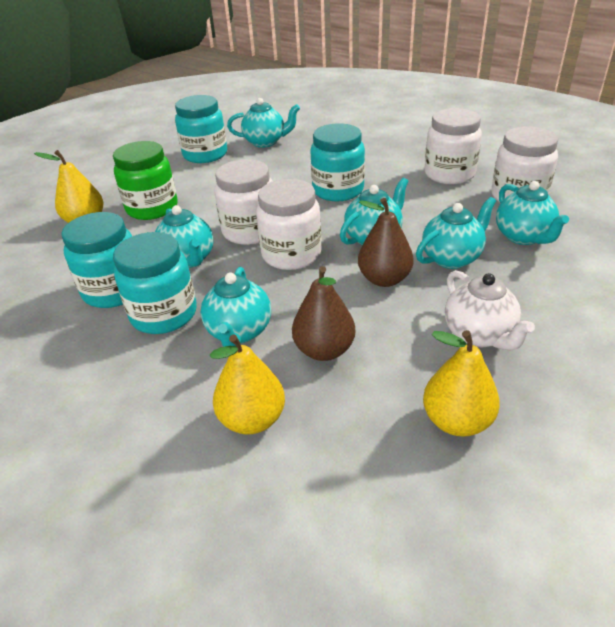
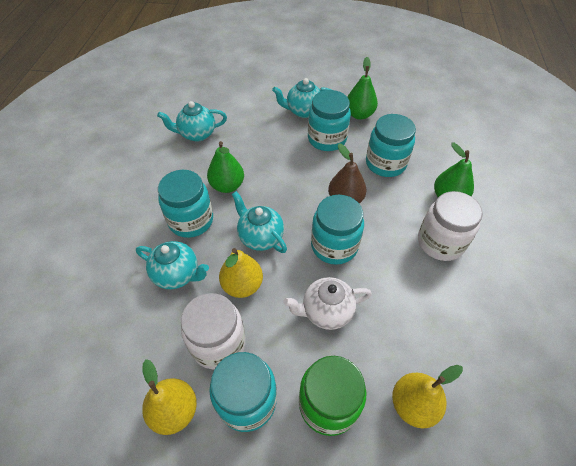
brown pear: [292,266,355,361] [358,198,414,287] = 2 -> [328,144,366,204] = 1
green pear: none = 0 -> [207,141,244,193] [347,57,378,120] [434,143,474,197] = 3
turquoise jar: [61,212,132,308] [113,232,197,334] [175,95,227,163] [310,123,365,201] = 4 -> [158,170,213,238] [209,352,277,432] [308,90,351,151] [311,195,364,265] [366,114,416,177] = 5
turquoise teapot: [155,205,213,268] [201,267,271,347] [227,98,300,148] [340,178,409,245] [416,197,496,269] [496,181,569,245] = 6 -> [136,241,209,289] [157,101,227,141] [232,191,287,253] [272,78,331,118] = 4
white jar: [215,159,273,245] [256,179,322,270] [424,108,482,184] [491,126,558,202] = 4 -> [181,293,246,370] [418,191,483,261] = 2

